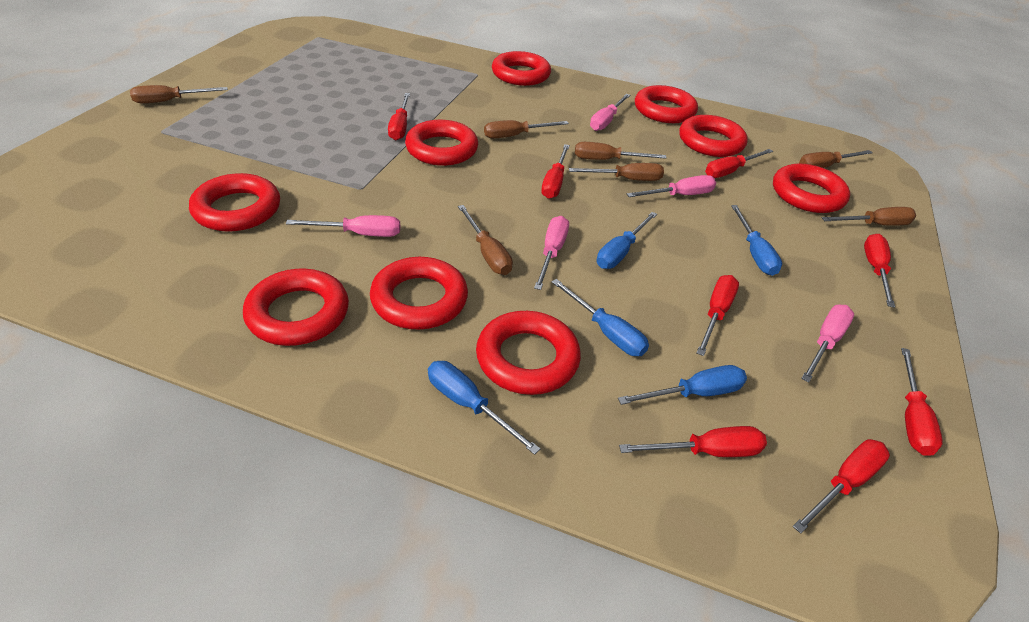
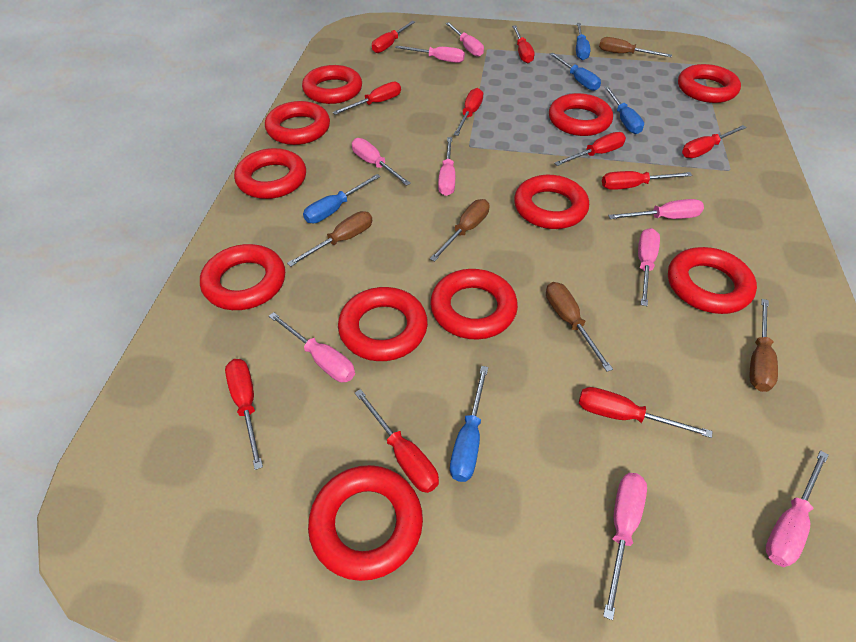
brown screwdriver: [130,85,228,104] [458,205,513,275] [484,120,569,139] [569,163,664,181] [575,142,667,160] [799,150,873,168] [822,207,916,226] = 7 -> [287,211,372,267] [430,199,489,262] [546,282,613,372] [599,37,672,57] [750,299,778,392] = 5
pink screwdriver: [286,215,400,237] [534,216,569,290] [590,94,630,131] [627,175,716,197] [801,305,854,383] = 5 -> [269,312,355,382] [352,138,411,186] [395,45,465,63] [438,137,455,196] [446,22,484,57] [603,473,647,620] [608,199,704,219] [638,228,660,306] [766,450,829,567] = 9
red ring: [189,173,280,232] [243,269,349,346] [370,257,468,330] [405,120,478,166] [476,311,581,395] [492,51,551,86] [635,85,698,123] [680,115,748,157] [773,164,850,213] = 9 -> [200,244,285,310] [234,148,306,199] [265,101,330,145] [302,65,362,104] [308,465,423,581] [338,287,428,361] [430,269,518,340] [514,175,589,229] [549,93,613,136] [668,247,757,314] [678,64,741,103] = 11
red screwdriver: [388,93,410,140] [541,144,570,199] [619,426,767,457] [697,275,739,356] [705,149,773,178] [793,439,890,534] [864,234,895,308] [901,348,943,456] = 8 -> [225,359,263,470] [333,82,401,115] [355,389,439,493] [372,21,415,53] [453,88,483,136] [512,26,535,63] [554,132,626,166] [579,387,712,438] [602,171,692,190] [682,125,747,158] = 10

